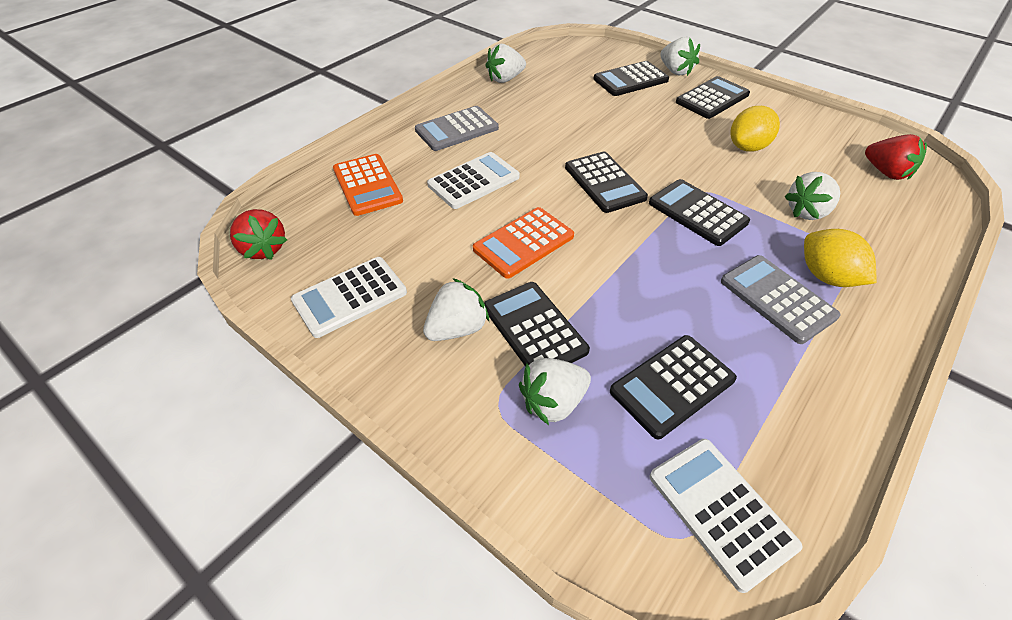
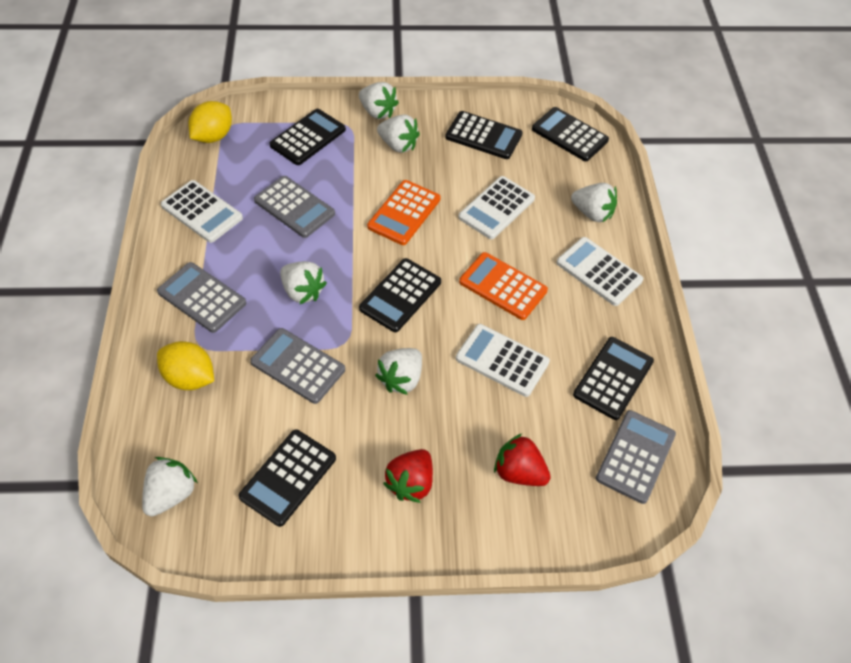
grey calculator: [415,106,499,151] [721,255,841,344] = 2 -> [157,262,246,333] [250,328,345,404] [254,176,335,238] [596,410,676,504] = 4
white calculator: [291,257,407,338] [427,152,520,209] [650,439,803,593] = 3 -> [161,180,243,243] [456,324,550,397] [458,176,535,239] [556,237,643,306] = 4
white strawberry: [423,278,489,341] [485,44,526,83] [519,358,591,425] [660,37,700,76] [784,172,840,220] = 5 -> [142,457,198,516] [280,261,327,304] [359,82,399,119] [375,348,422,395] [377,114,420,153] [571,183,617,223] = 6

